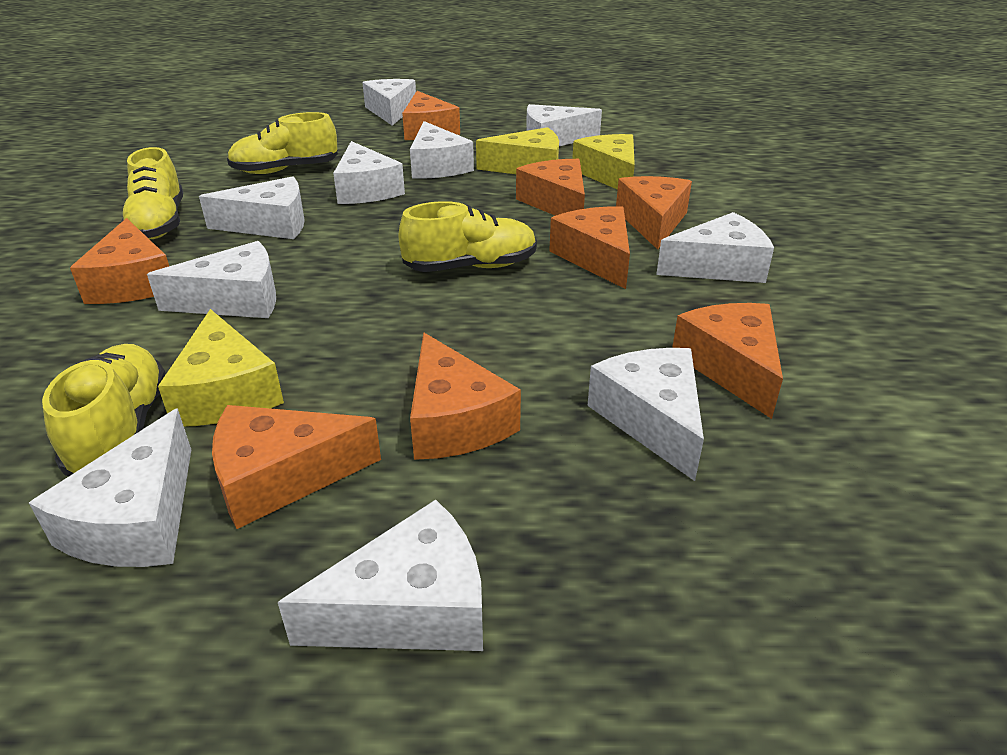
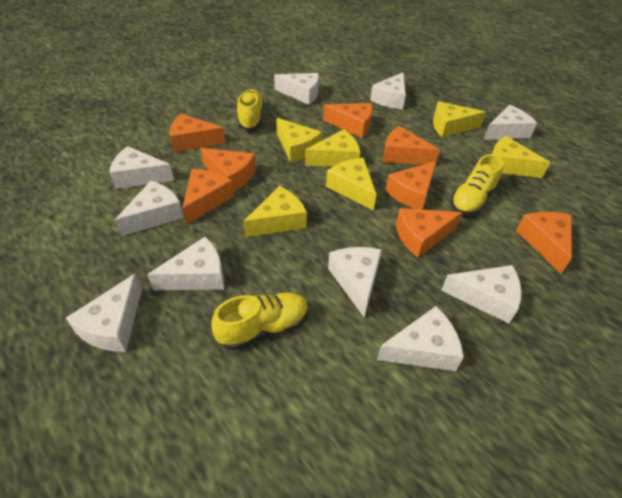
yellow cheese: [158,309,284,426] [476,127,559,174] [572,134,635,190] = 3 -> [243,186,307,237] [276,118,322,163] [305,129,360,167] [326,158,376,210] [433,101,486,137] [492,136,550,178] = 6
yellow shoe: [42,344,166,476] [121,147,183,239] [227,112,338,174] [398,201,537,272] = 4 -> [211,292,309,350] [237,89,264,130] [450,154,504,215] = 3

